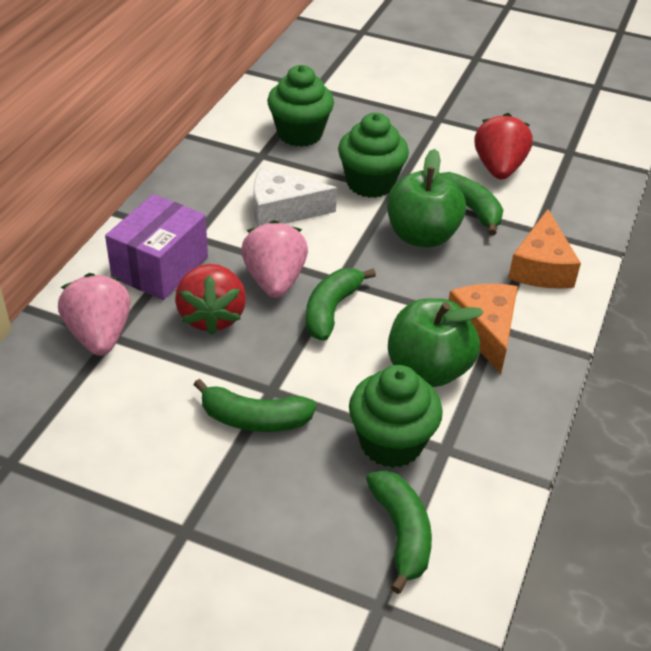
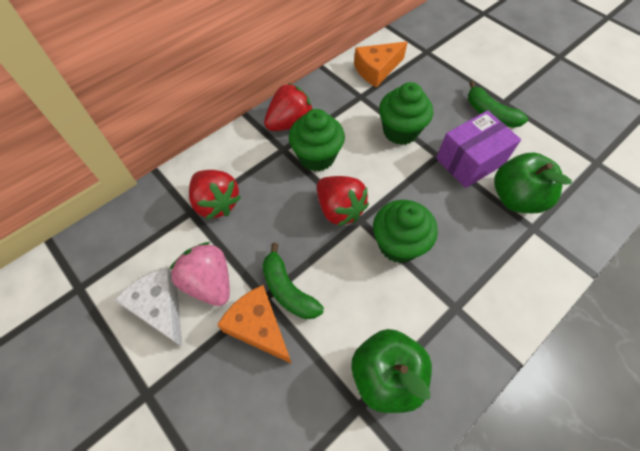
green banana: [194,379,316,432] [306,268,376,341] [366,470,432,594] [441,172,503,236] = 4 -> [262,243,324,319] [468,81,528,128] = 2
pink strawberry: [58,273,131,356] [241,220,308,298] = 2 -> [169,242,230,306] = 1
red strawberry: [175,264,246,335] [474,113,533,180] = 2 -> [189,170,241,220] [264,83,313,131] [317,176,369,226] = 3

